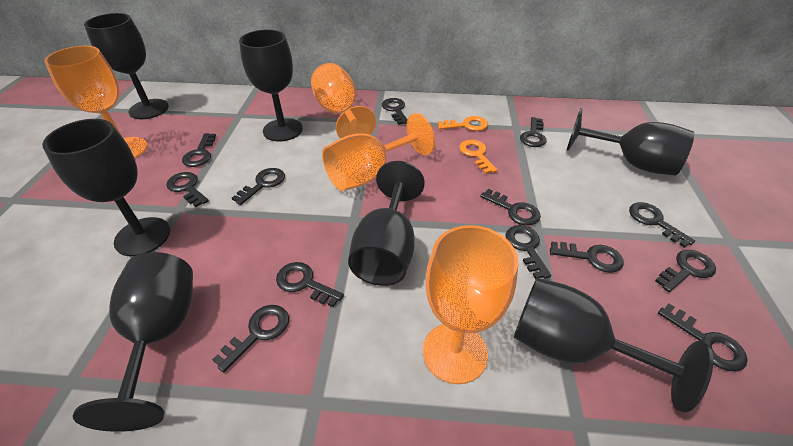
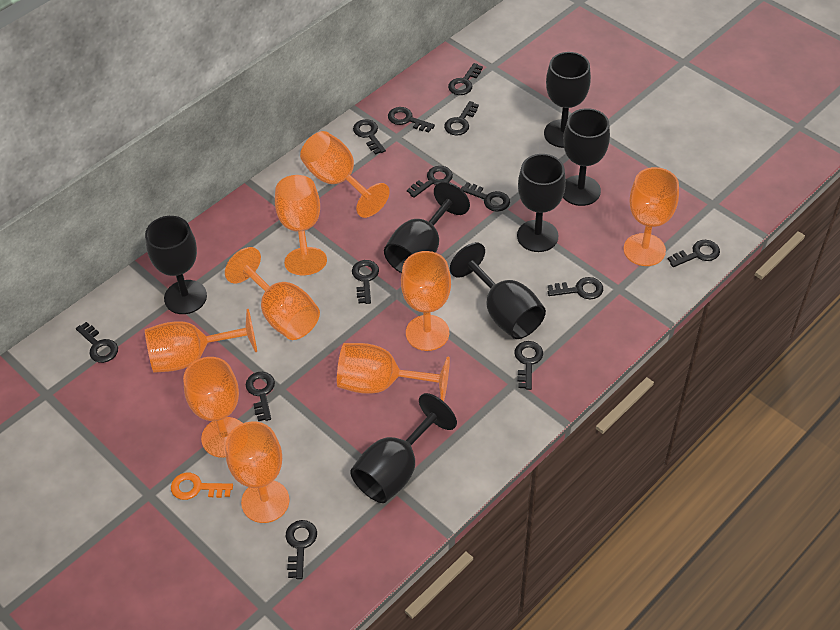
orange goblet: [45,46,147,159] [311,63,376,139] [322,113,435,191] [423,225,518,384] = 4 -> [145,309,257,373] [183,357,243,458] [225,247,320,340] [225,422,290,523] [275,175,327,275] [300,131,390,218] [337,343,450,401] [401,251,451,351] [624,167,679,266] = 9
orange key: [438,116,488,131] [459,140,497,174] = 2 -> [171,473,233,500] = 1

